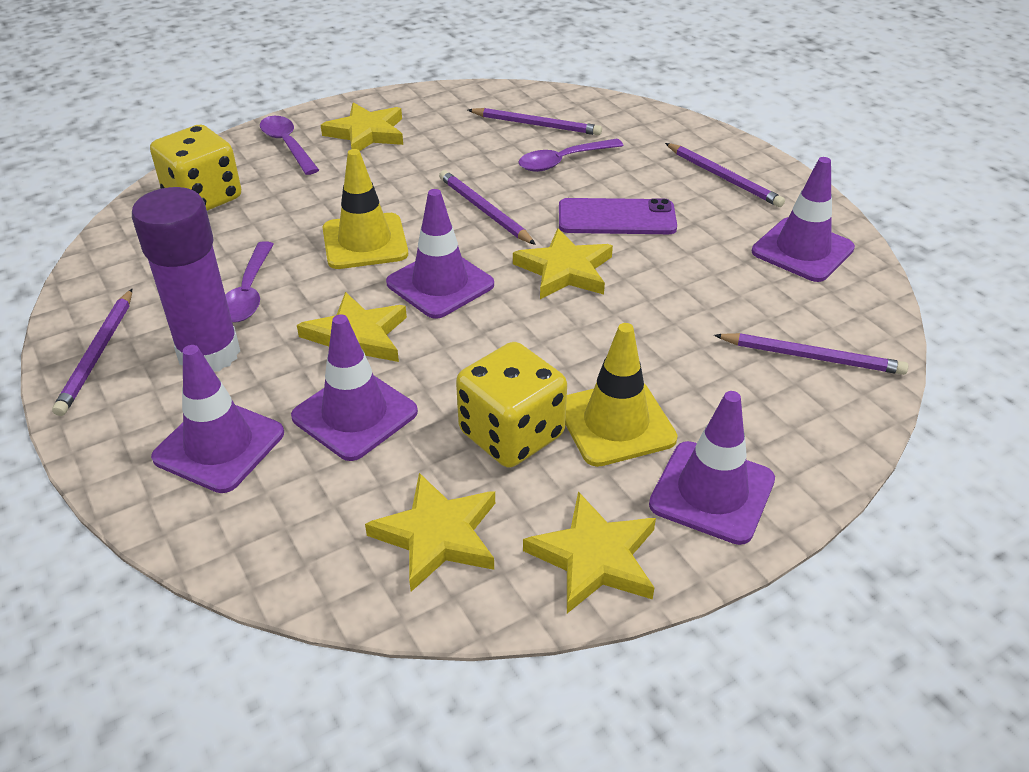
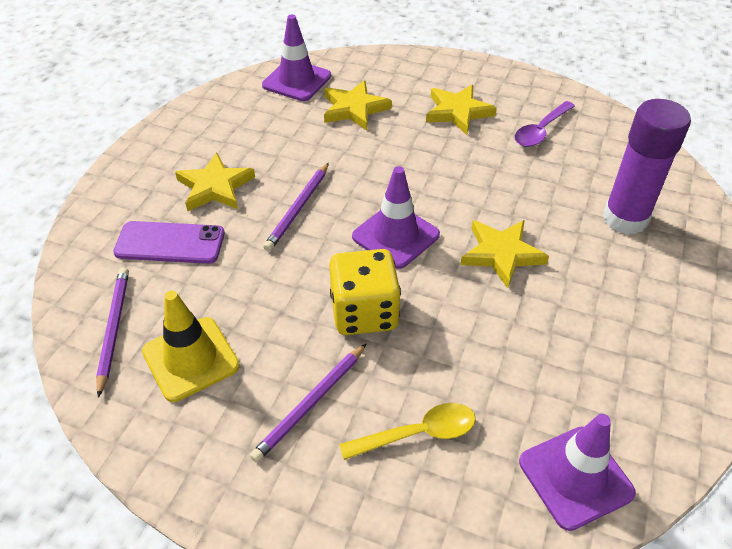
purple pencil: [52,289,132,416] [439,170,536,245] [468,108,602,135] [665,143,785,207] [714,333,908,375] = 5 -> [96,268,129,398] [250,343,367,463] [263,163,329,251] = 3
purple spoon: [225,241,274,323] [260,116,319,175] [518,138,624,172] = 3 -> [515,101,575,147] = 1
purple traffic cone: [151,345,284,493] [291,314,418,461] [386,189,494,319] [649,391,775,545] [752,157,855,282] = 5 -> [262,15,331,101] [352,166,440,269] [519,414,636,531] = 3
yellow dice: [150,125,241,211] [456,342,567,468] = 2 -> [329,249,401,335] = 1
yellow spoon: none = 0 -> [339,403,476,460] = 1
yellow star: [297,292,407,362] [321,102,403,151] [365,473,495,592] [513,228,613,299] [523,491,656,613] = 5 -> [175,152,255,212] [324,80,392,131] [426,85,497,135] [460,220,549,288] = 4
yellow traffic cone: [322,149,408,269] [565,323,678,467] = 2 -> [142,291,240,402] = 1

